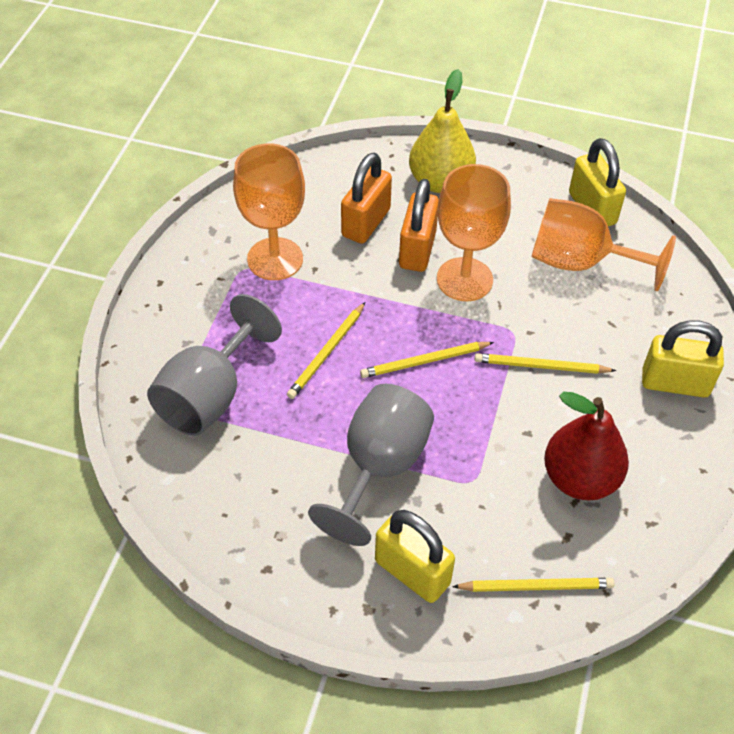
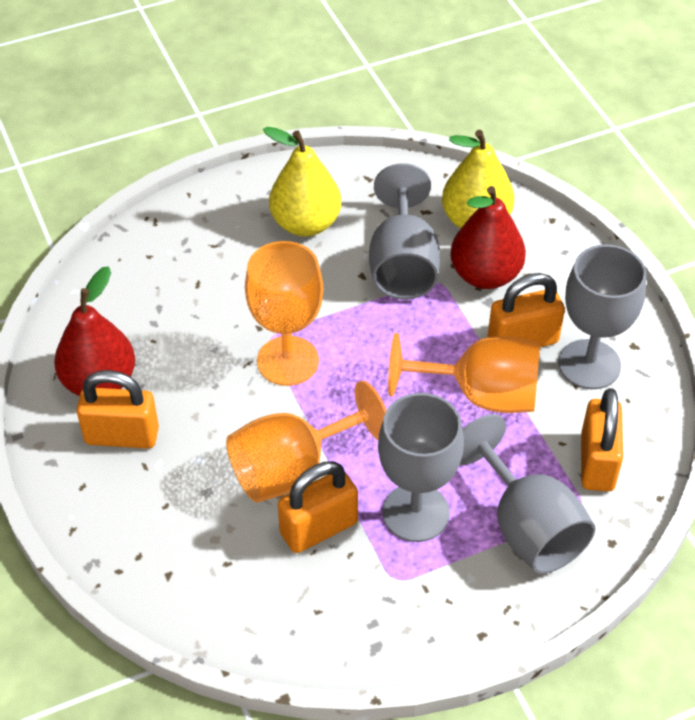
grey goblet: [147,294,282,436] [308,384,434,546] = 2 -> [369,163,440,300] [378,393,464,542] [460,414,595,574] [558,244,646,389] = 4
orange padlock: [341,153,392,244] [399,179,439,272] = 2 -> [77,370,159,449] [278,461,358,553] [488,273,565,347] [581,388,623,492] = 4
red pear: [544,392,629,500] = 1 -> [54,266,135,396] [450,186,526,289] = 2
yellow padlock: [375,510,455,603] [569,138,626,226] [642,320,724,398] = 3 -> none = 0
yellow pear: [409,69,476,193] = 1 -> [263,127,341,237] [442,130,515,229] = 2
yellow pencil: [287,302,365,399] [360,342,494,378] [452,578,615,592] [474,353,616,374] = 4 -> none = 0

